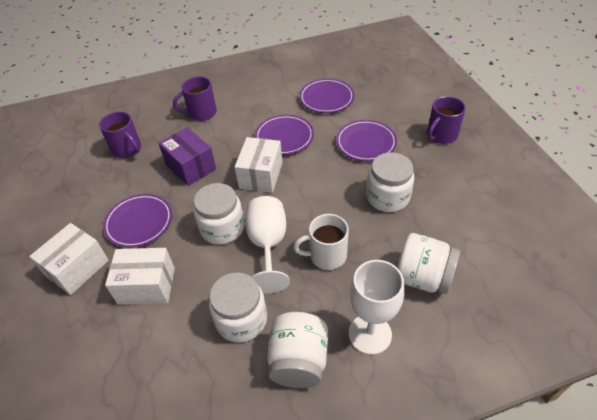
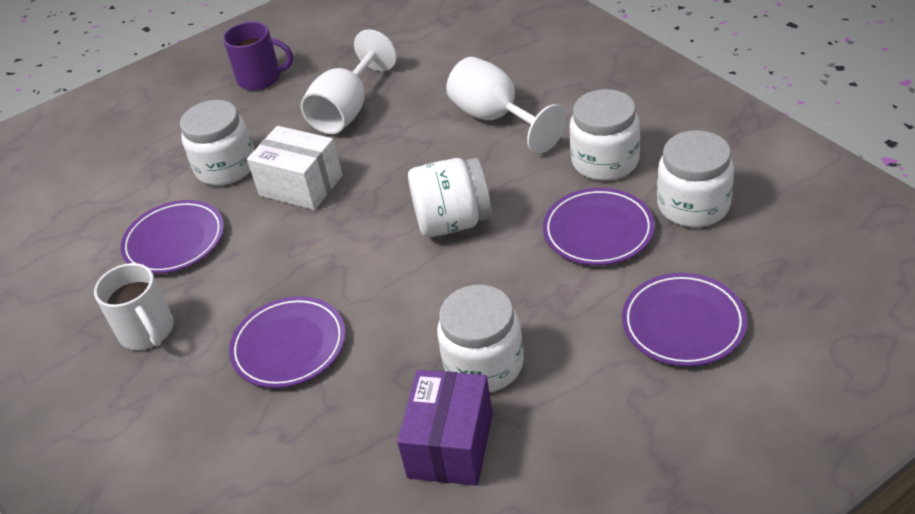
purple mug: [99,112,141,158] [173,76,217,121] [427,96,466,144] = 3 -> [223,21,293,91] = 1
white box: [29,223,109,295] [105,248,175,305] [235,137,282,193] = 3 -> [247,126,343,210] = 1

